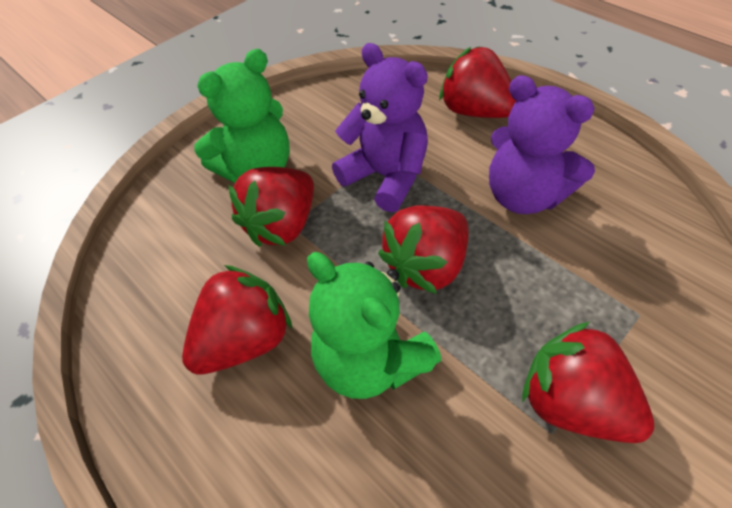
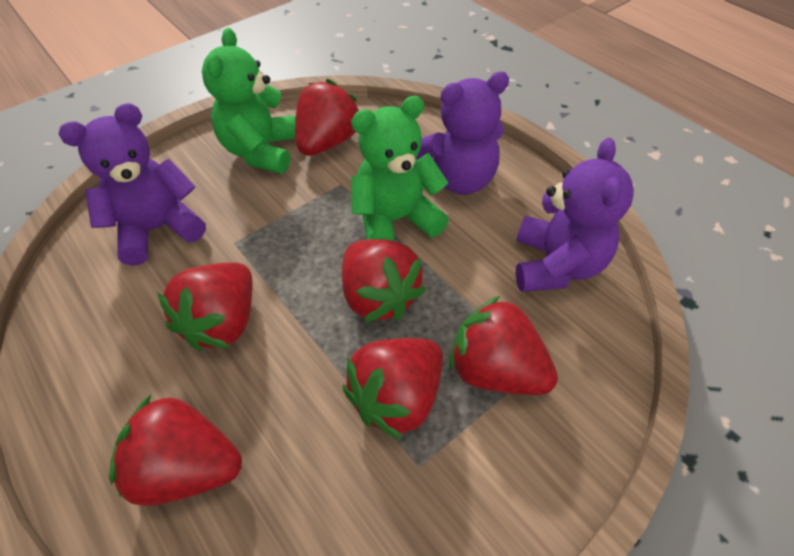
purple teddy bear: [332,43,428,212] [489,75,595,214] = 2 -> [59,103,206,266] [416,71,509,195] [516,138,634,292] = 3
red strawberry: [182,265,292,375] [228,167,314,247] [378,205,469,294] [439,47,516,118] [522,322,654,443] = 5 -> [109,395,242,506] [157,262,252,351] [295,79,359,156] [342,239,426,322] [343,338,443,440] [449,295,558,395] = 6

